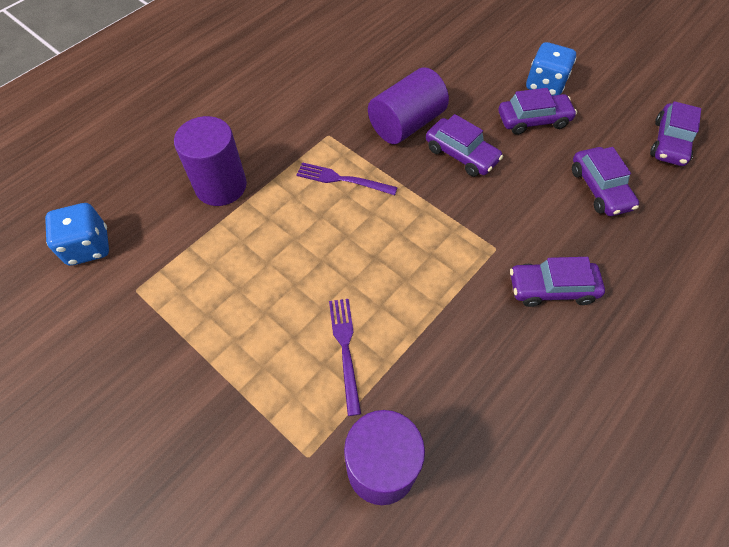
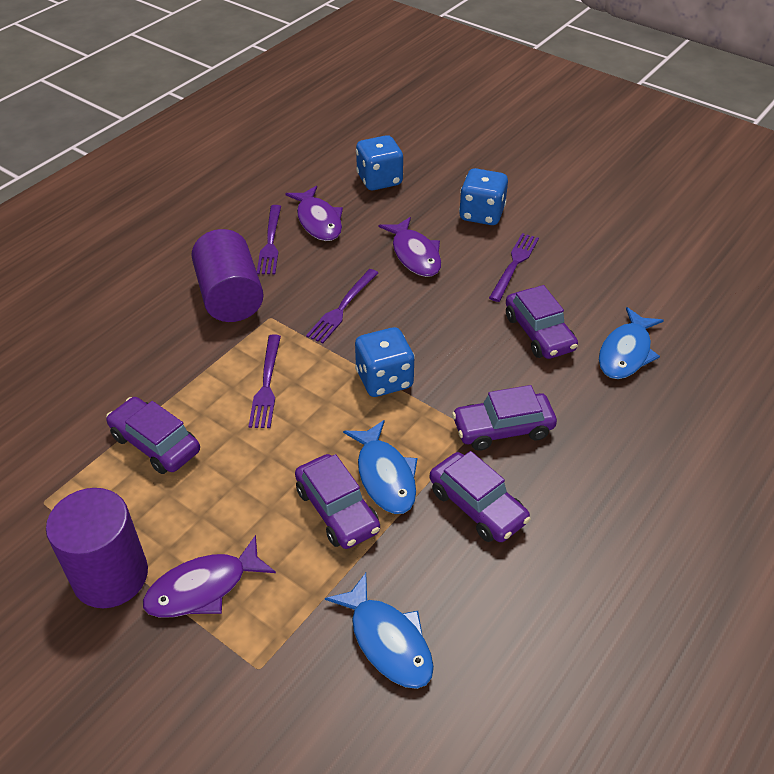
blue dice: [45,203,109,266] [526,42,576,96] = 2 -> [355,327,415,397] [356,135,403,190] [459,168,508,225] = 3
blue fish: none = 0 -> [325,573,434,689] [343,420,417,514] [599,307,664,379] = 3
purple cylinder: [174,116,247,206] [344,410,425,505] [368,67,449,144] = 3 -> [46,488,148,608] [191,229,264,322] = 2
purple fish: none = 0 -> [143,535,276,617] [285,186,343,241] [379,217,441,277] = 3
purple fork: [296,162,398,195] [329,299,361,416] = 2 -> [248,334,281,428] [257,205,281,274] [306,269,378,343] [489,233,539,302] = 4

